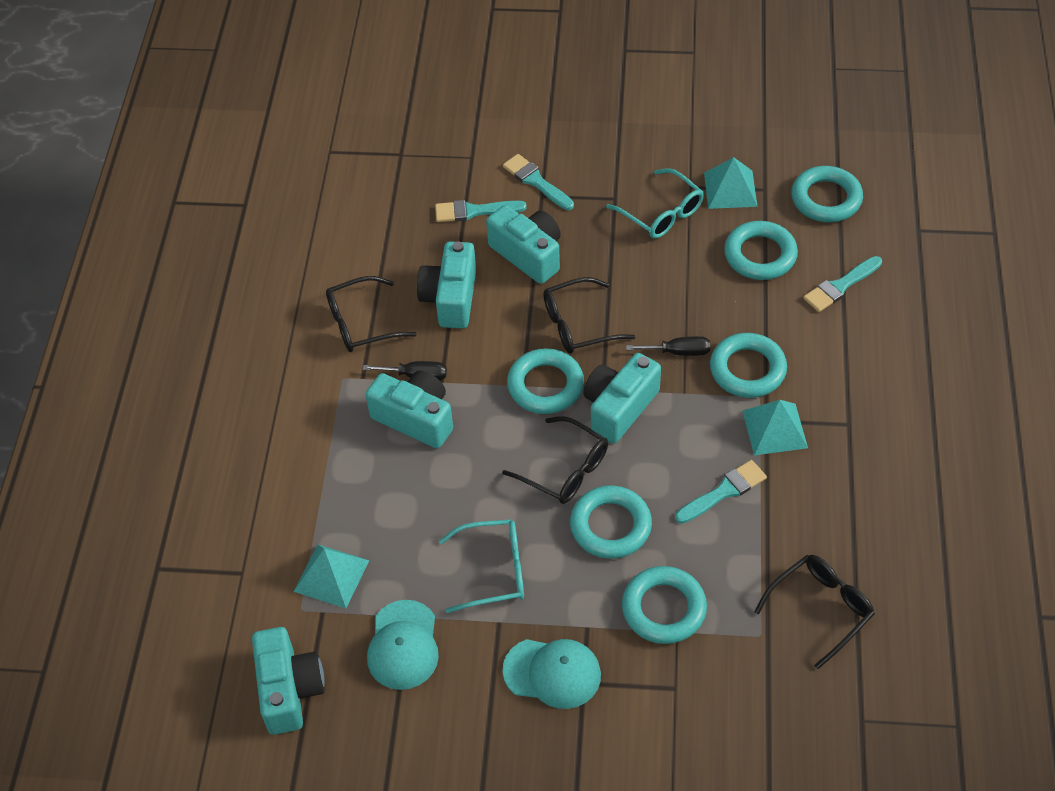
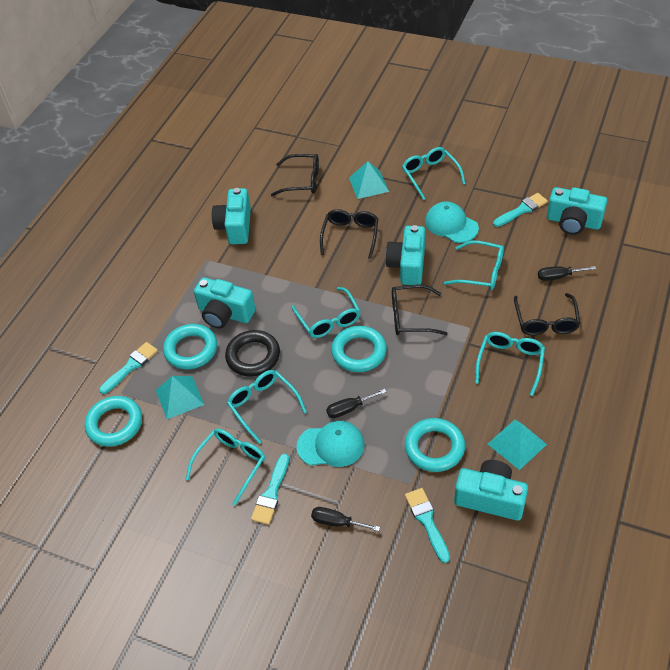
black ring: none = 0 -> [225,330,280,377] = 1
black screwdriver: [363,361,447,380] [626,336,710,356] = 2 -> [311,507,380,531] [326,389,387,418] [538,266,596,281] = 3
turquoise glasses: [439,519,524,613] [606,168,704,239] = 2 -> [186,429,265,506] [227,370,307,444] [292,287,360,338] [402,147,466,200] [444,240,504,290] [475,332,545,396] = 6
turquoise ring: [507,348,584,414] [570,485,652,559] [622,566,707,644] [710,333,787,398] [724,221,798,280] [791,166,863,222] = 6 -> [85,396,142,447] [163,324,217,369] [331,326,387,372] [405,418,465,472] = 4

